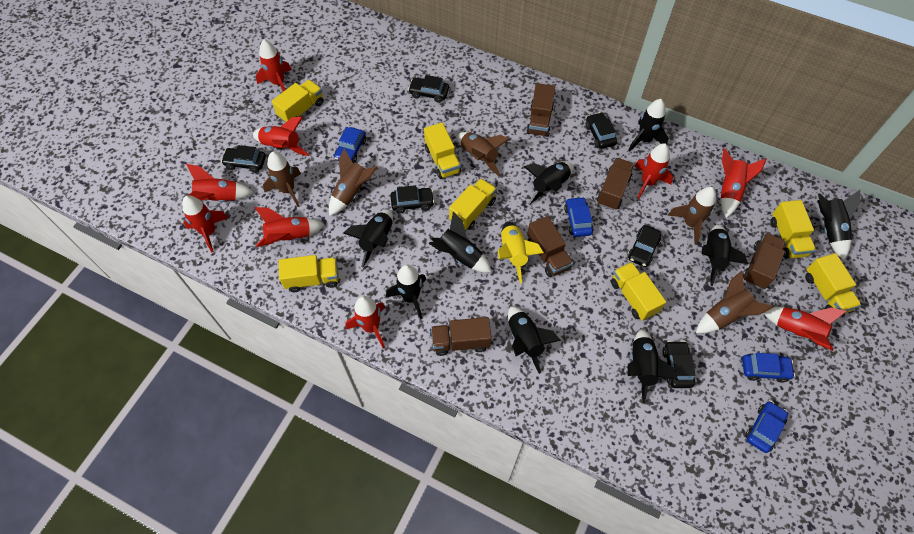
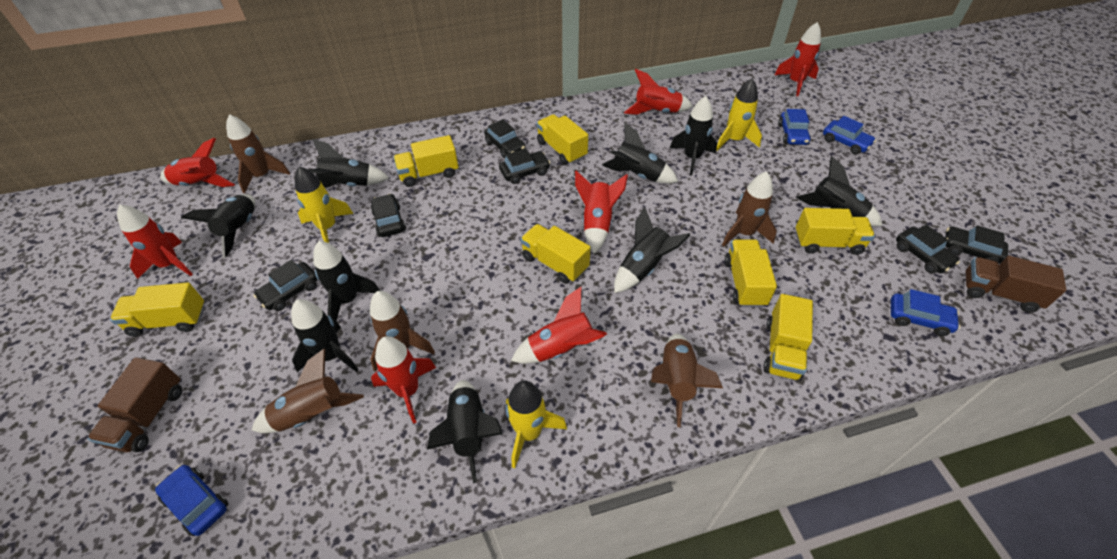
brown truck: [431,317,492,356] [527,83,555,137] [527,216,573,277] [597,158,634,210] [743,233,786,289] = 5 -> [88,357,182,452] [966,256,1067,313] = 2
red rocket: [182,195,228,253] [186,164,254,202] [253,117,310,156] [254,207,324,247] [256,40,292,92] [345,296,385,348] [635,143,673,199] [721,148,766,218] [764,307,847,351] = 9 -> [117,204,193,279] [160,138,235,187] [371,336,436,424] [511,287,607,364] [575,170,628,254] [624,69,693,115] [775,22,821,96] = 7
yellow rocket: [498,221,544,283] = 1 -> [295,166,353,243] [506,380,567,468] [716,78,762,150] = 3

